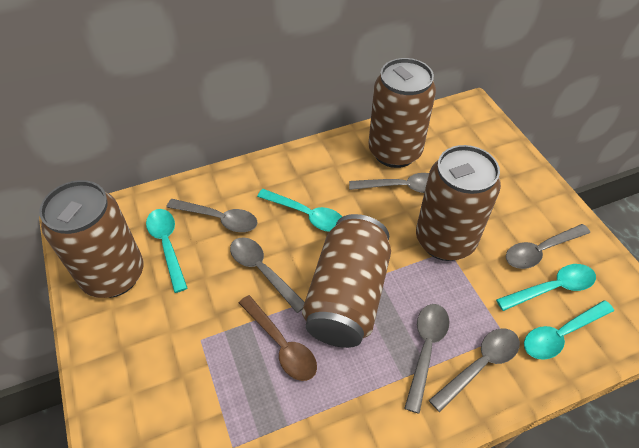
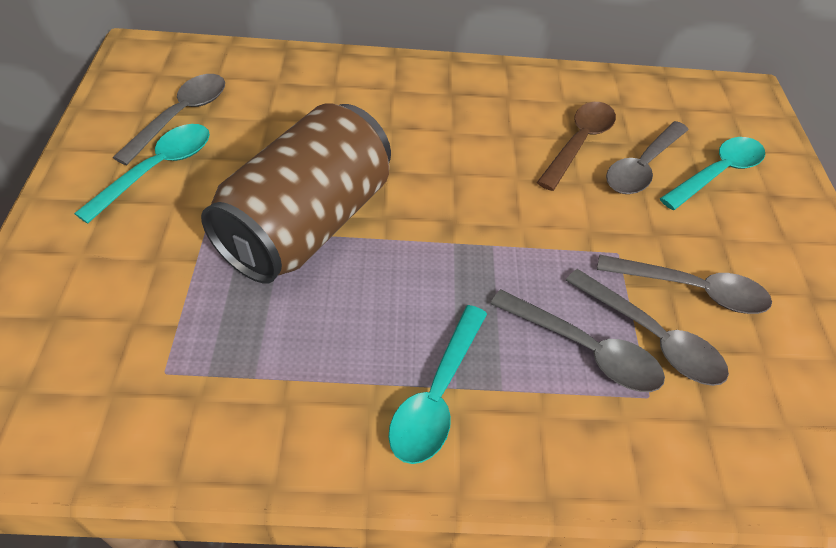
brown can: [39,180,143,298] [302,214,391,348] [369,58,436,168] [416,145,501,261] = 4 -> [201,104,391,283] = 1
grey spoon: [166,199,258,232] [230,237,305,313] [349,173,429,193] [404,304,450,414] [429,328,520,412] [506,224,590,269] = 6 -> [112,74,225,165] [490,289,665,392] [566,269,729,386] [597,254,772,314] [606,121,689,194] = 5
turquoise spoon: [146,209,187,293] [257,189,342,232] [496,264,596,311] [524,300,614,360] = 4 -> [74,124,210,224] [388,305,487,464] [660,137,765,210] = 3

